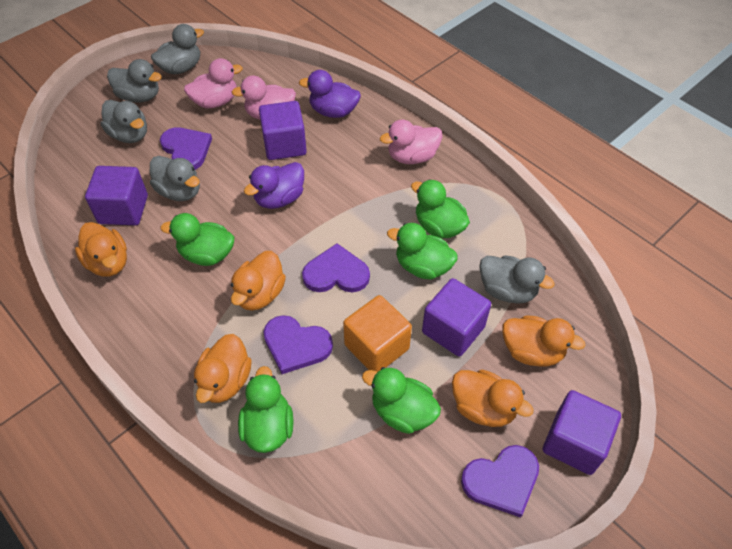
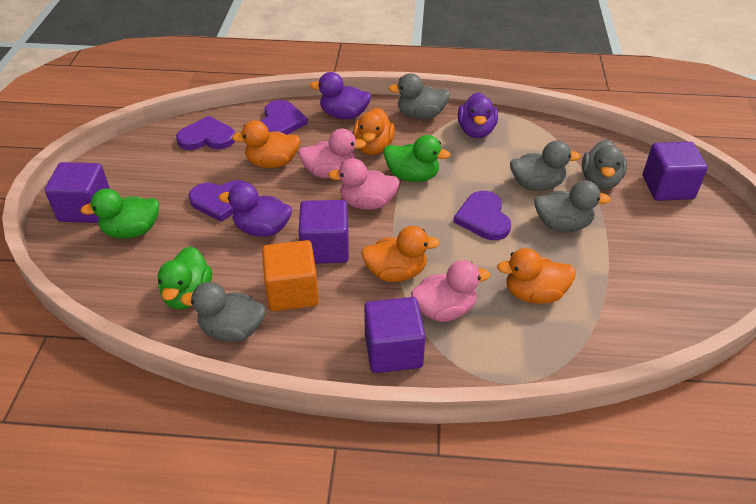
green duck: [161,213,234,266] [238,366,294,453] [362,367,441,434] [387,223,458,279] [411,179,470,238] = 5 -> [80,189,159,239] [158,246,212,309] [384,135,451,182] = 3
orange duck: [75,222,127,277] [194,334,252,403] [231,251,286,311] [452,370,534,427] [502,315,586,366] = 5 -> [232,120,300,168] [353,108,395,155] [361,226,440,282] [497,248,576,304] = 4
purple duck: [244,162,304,209] [299,70,361,118] = 2 -> [219,182,292,237] [310,72,371,119] [458,92,498,138] = 3

